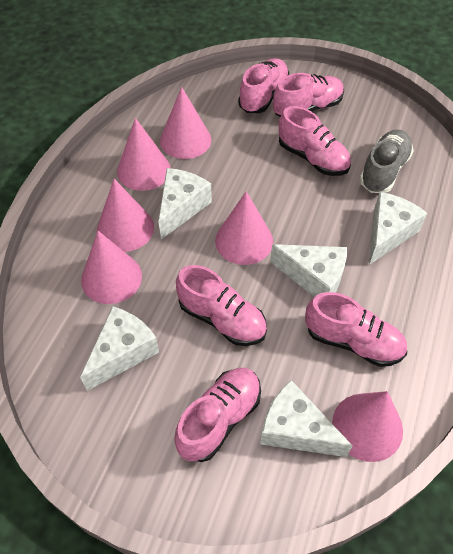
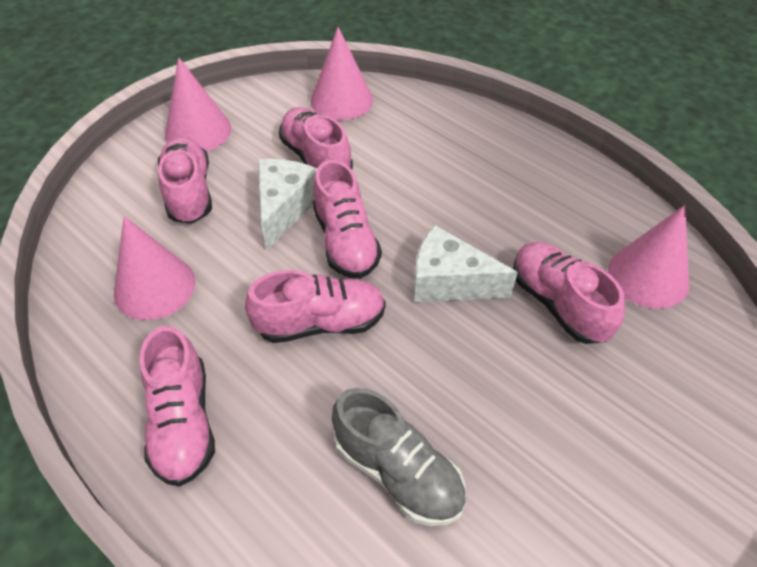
pink cone: [81,231,142,304] [97,179,154,252] [117,118,171,191] [160,87,211,159] [215,191,273,265] [332,391,403,462] = 6 -> [114,216,195,320] [165,57,231,151] [310,27,373,120] [608,205,689,309] = 4
white cheese: [80,306,159,391] [158,168,212,239] [260,380,353,457] [270,244,347,297] [369,192,427,265] = 5 -> [258,159,317,250] [414,225,518,302] = 2

